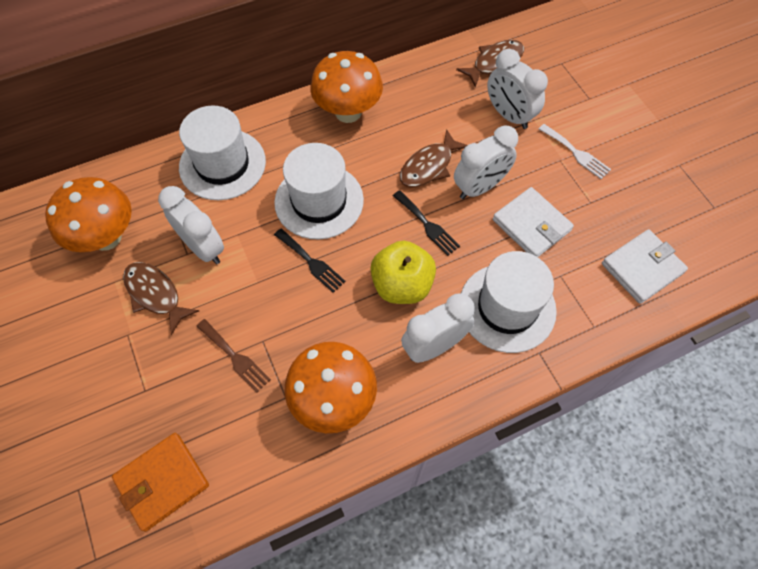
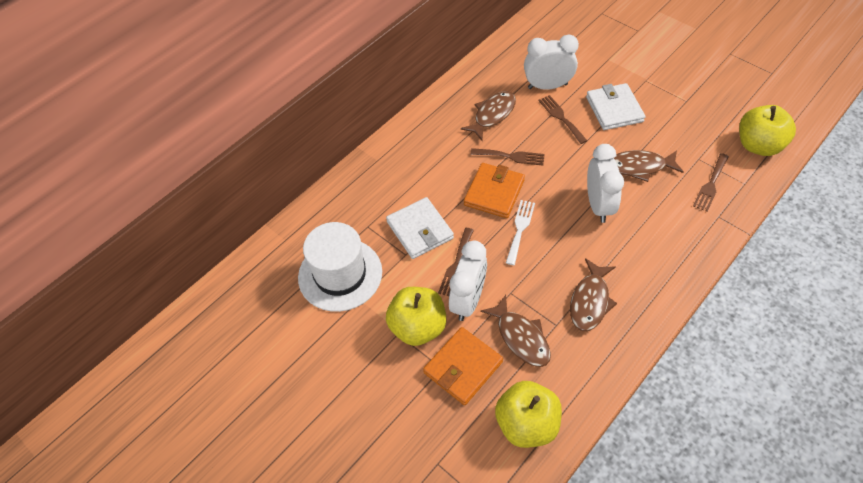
black fork: [274,228,346,293] [393,190,460,256] = 2 -> none = 0
brown fish: [123,262,199,335] [400,129,467,187] [456,40,524,87] = 3 -> [461,91,516,141] [480,295,551,367] [570,258,617,331] [614,150,684,182] = 4
brown fork: [196,319,271,392] = 1 -> [438,228,474,296] [471,148,545,166] [538,95,587,144] [693,153,729,212] = 4
orange mushroom: [45,177,132,252] [285,342,377,433] [310,51,383,123] = 3 -> none = 0
orange wallet: [112,433,209,532] = 1 -> [423,327,503,405] [464,163,525,218] = 2
white clock: [158,186,224,264] [401,293,475,363] [454,125,518,199] [487,49,548,129] = 4 -> [449,240,487,321] [524,35,579,90] [587,144,624,223] = 3
white hat: [179,105,266,200] [274,143,364,240] [461,251,557,353] = 3 -> [298,222,382,312] = 1
yellow apple: [370,241,436,304] = 1 -> [386,287,446,346] [495,381,562,448] [739,105,796,156] = 3

